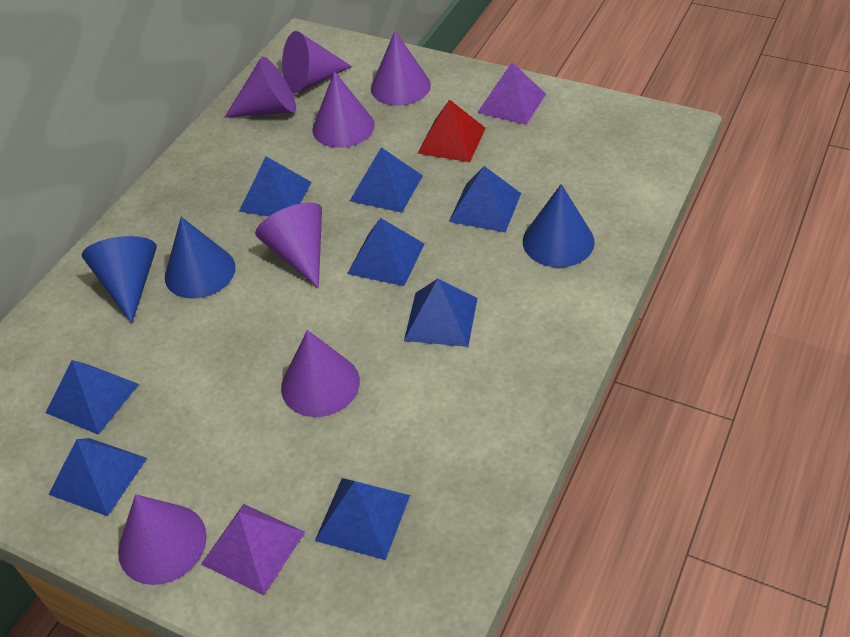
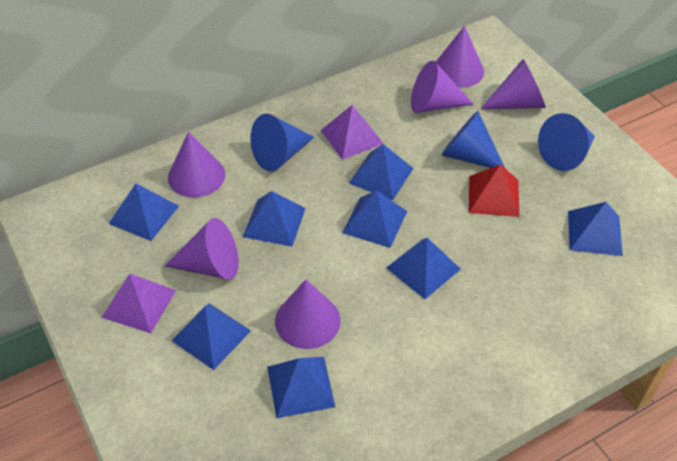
purple cone: [118,494,207,585] [225,57,296,117] [255,203,322,289] [281,330,360,417] [282,31,352,94] [312,71,375,148] [371,31,431,106] = 7 -> [165,218,239,280] [168,132,225,197] [275,279,341,349] [411,61,474,113] [436,26,484,88] [481,59,546,109] = 6

